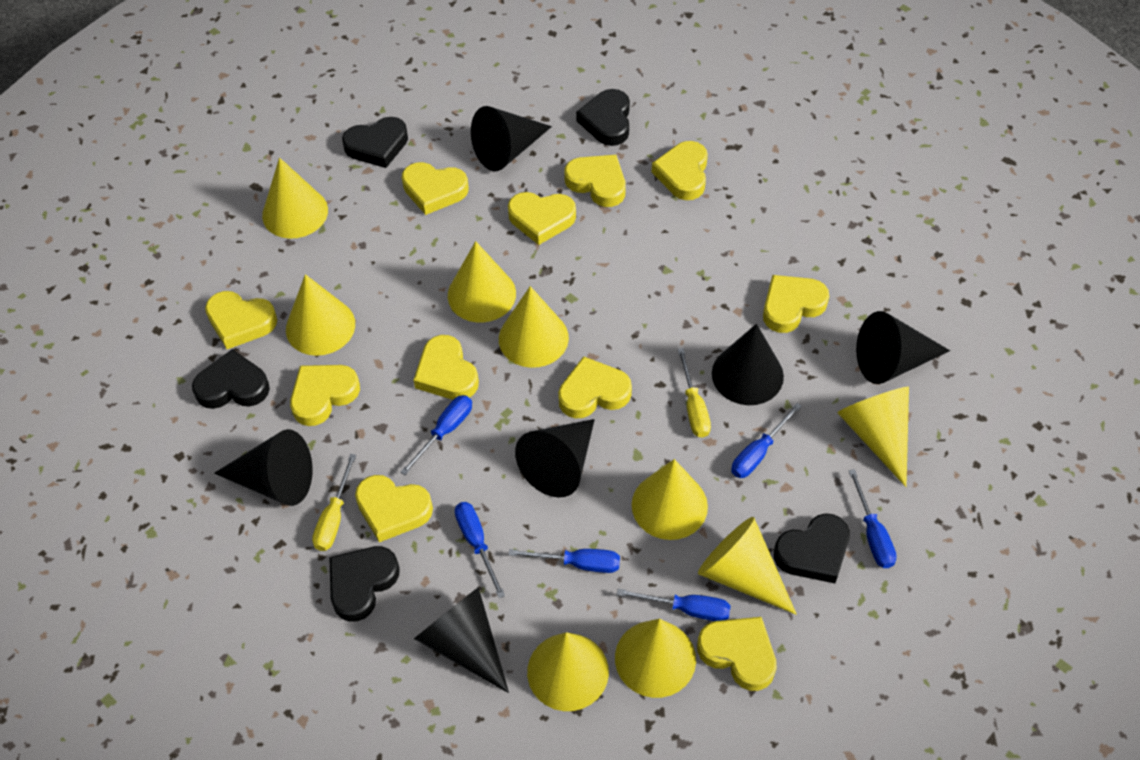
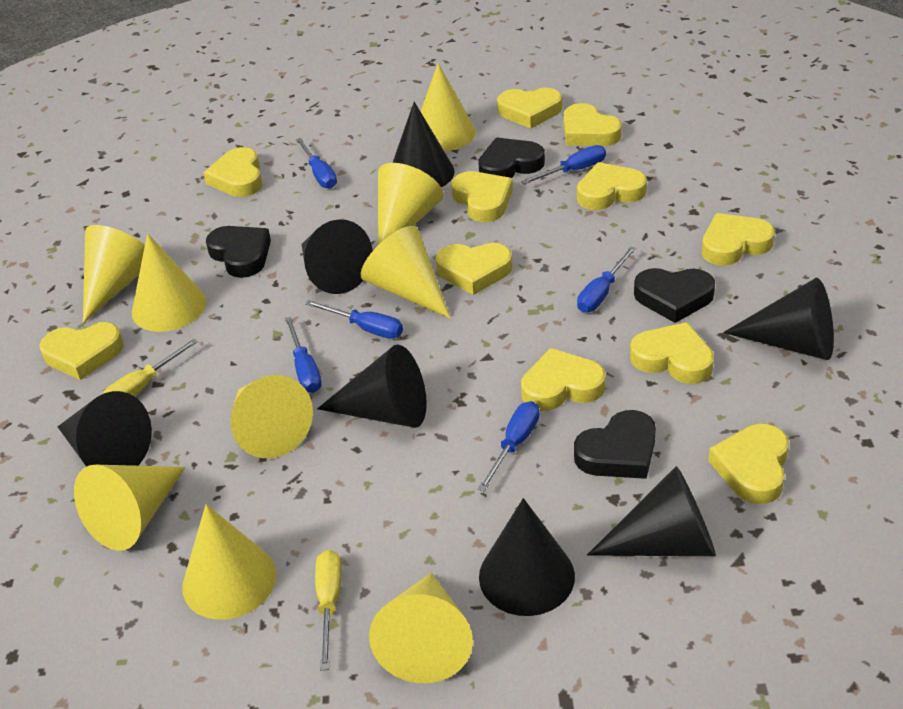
black cone: [214,429,312,506] [414,587,509,693] [471,106,552,171] [515,419,595,497] [712,324,784,405] [856,311,950,384] = 6 -> [58,391,152,467] [301,219,372,294] [317,345,427,428] [393,102,455,187] [479,498,575,616] [587,466,716,556] [723,278,834,360] = 7
black heart: [192,349,270,409] [329,546,400,622] [342,117,408,168] [576,89,630,146] [774,513,850,583] = 5 -> [206,226,271,278] [478,138,545,178] [574,410,656,479] [634,268,715,323] = 4

